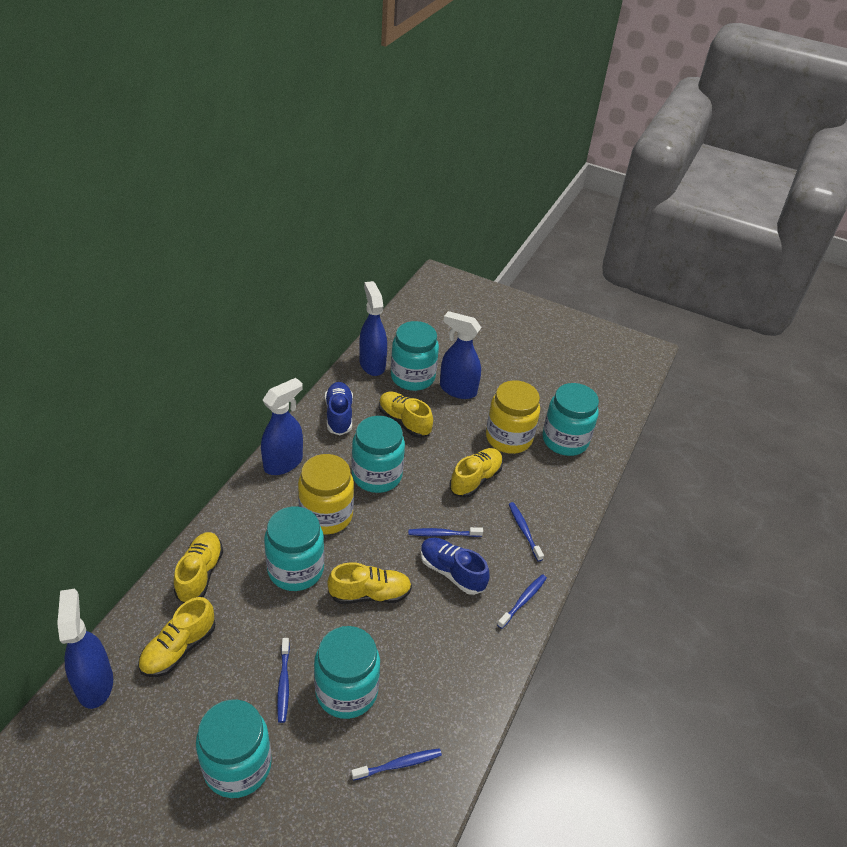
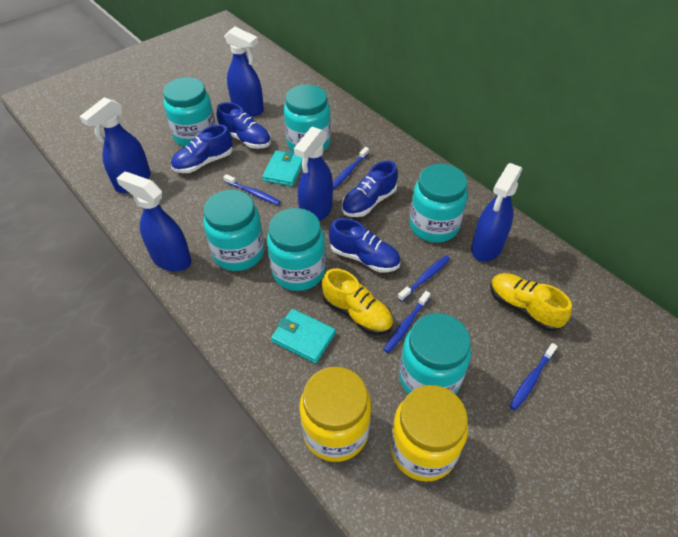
blue shoe: [325,382,353,435] [420,538,490,595] = 2 -> [171,125,233,173] [217,102,271,149] [329,218,400,272] [342,161,398,217] = 4
blue spray bottle: [57,588,113,709] [261,378,303,475] [359,281,387,376] [440,311,482,399] = 4 -> [79,97,151,193] [116,171,191,271] [224,27,264,117] [294,126,333,222] [471,163,522,262] = 5
turquoise wallet: none = 0 -> [262,150,303,186] [271,309,336,364] = 2
yellow shoe: [138,597,216,677] [174,532,223,603] [327,562,412,604] [379,392,433,438] [449,448,503,498] = 5 -> [322,268,393,335] [490,273,572,331] = 2

